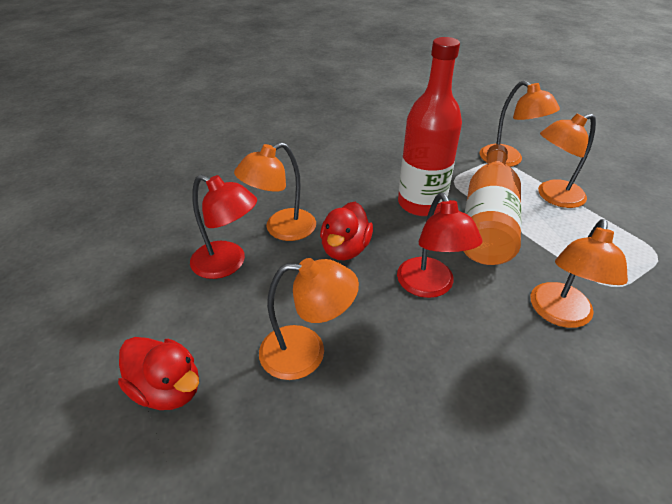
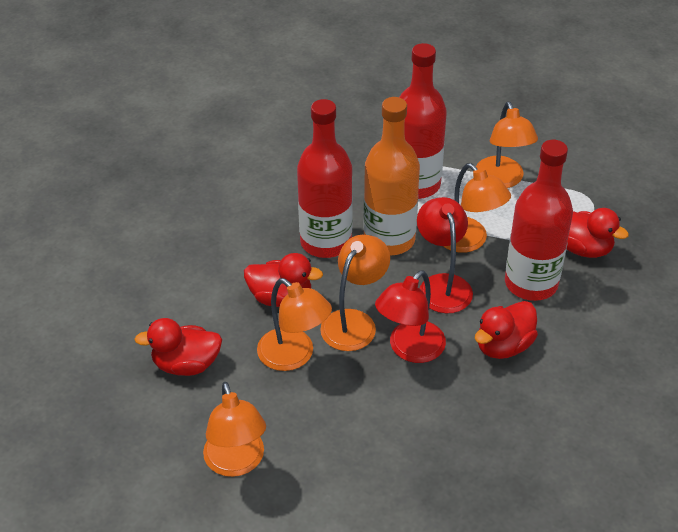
red bottle: [398,37,462,216] = 1 -> [297,99,352,258] [399,43,447,199] [505,140,573,301] = 3
red duck: [118,337,199,410] [320,202,373,261] = 2 -> [134,318,222,376] [244,253,323,307] [475,301,538,359] [566,208,629,258] = 4

